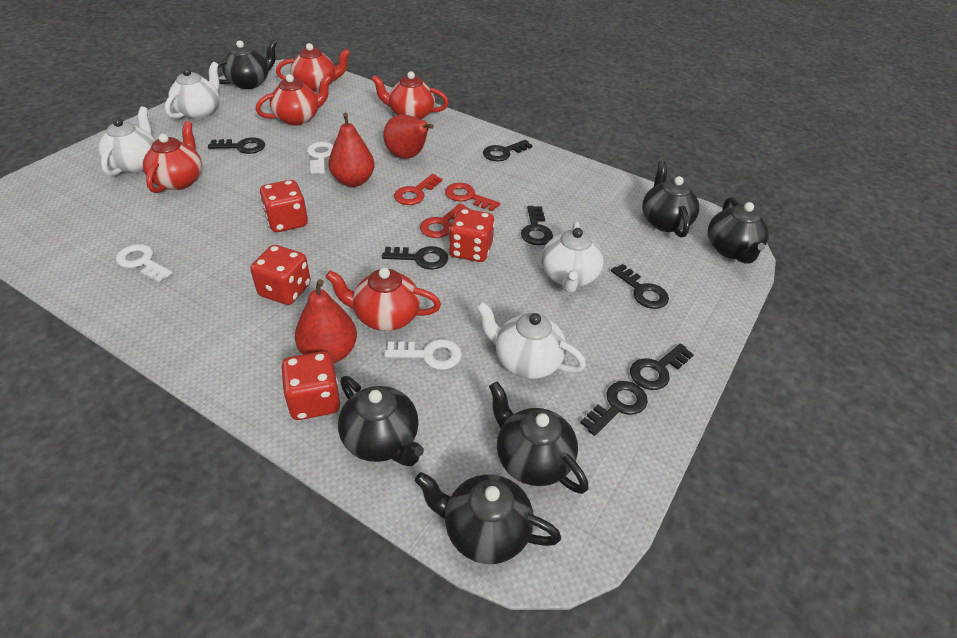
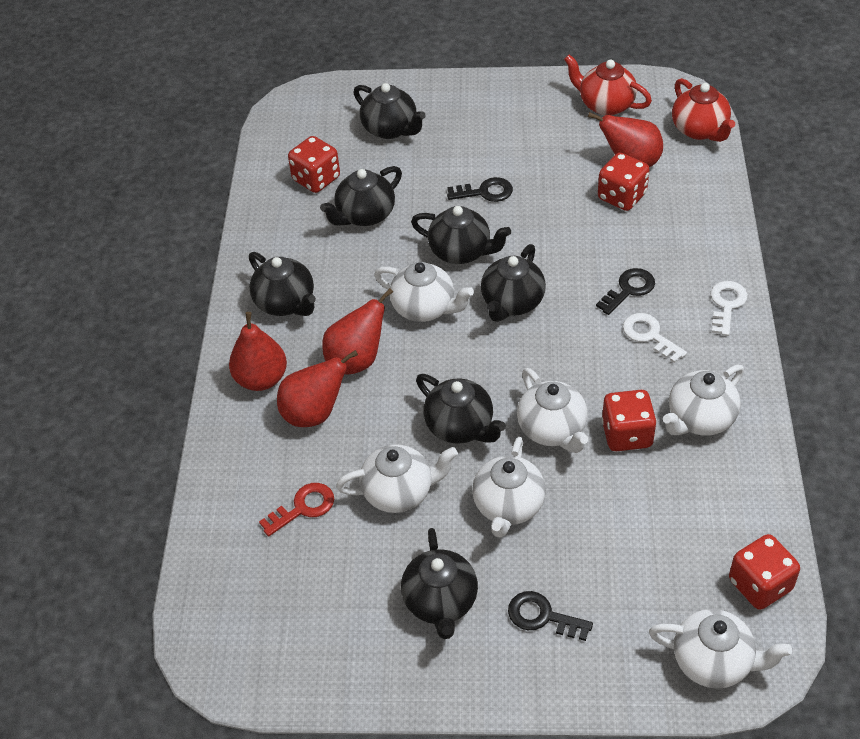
black key: [208,137,265,154] [382,246,448,269] [483,140,533,161] [521,206,553,245] [580,381,648,436] [611,264,669,309] [630,344,694,390] = 7 -> [447,177,513,202] [508,591,593,641] [596,268,655,315] = 3
black teapot: [217,40,277,89] [338,376,424,466] [415,472,561,564] [489,381,589,494] [642,161,699,237] [708,197,769,264] = 6 -> [249,252,316,316] [320,166,402,226] [353,83,426,139] [401,528,478,639] [411,206,511,264] [416,374,506,444] [481,244,546,322] = 7
red key: [394,174,442,205] [420,203,471,238] [445,183,500,211] = 3 -> [259,483,334,536] = 1
red pear: [295,279,357,363] [328,112,375,187] [383,115,434,159] = 3 -> [229,312,287,391] [277,350,358,427] [322,288,393,375] [588,112,663,167] = 4
red teapot: [143,121,202,193] [255,74,331,126] [276,43,350,92] [326,268,441,331] [371,71,449,120] = 5 -> [564,55,652,115] [672,78,735,142] = 2
white key: [116,244,173,282] [307,142,333,174] [384,339,462,370] = 3 -> [623,313,687,363] [710,281,748,336] = 2
white teapot: [98,107,155,176] [165,62,219,120] [476,301,586,379] [542,221,604,293] = 4 -> [336,444,458,513] [374,262,474,322] [472,437,546,538] [517,368,588,453] [649,609,792,689] [663,365,744,436] = 6

